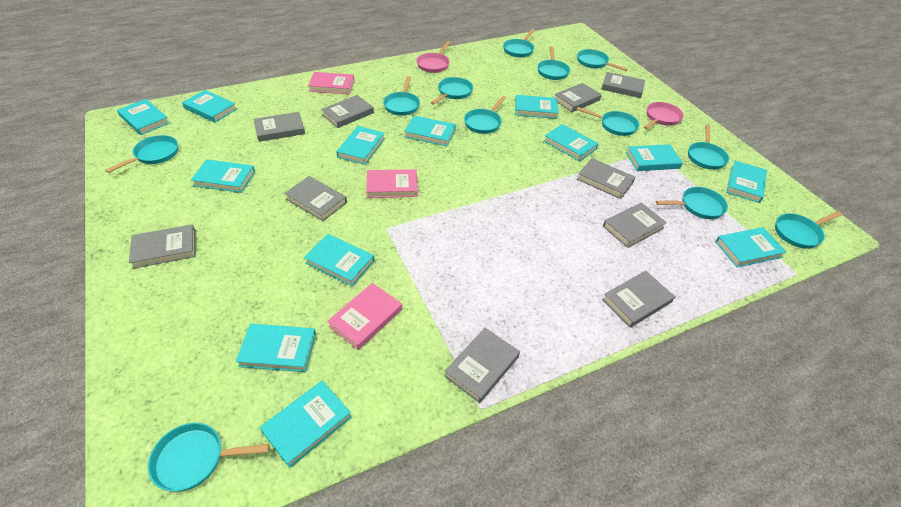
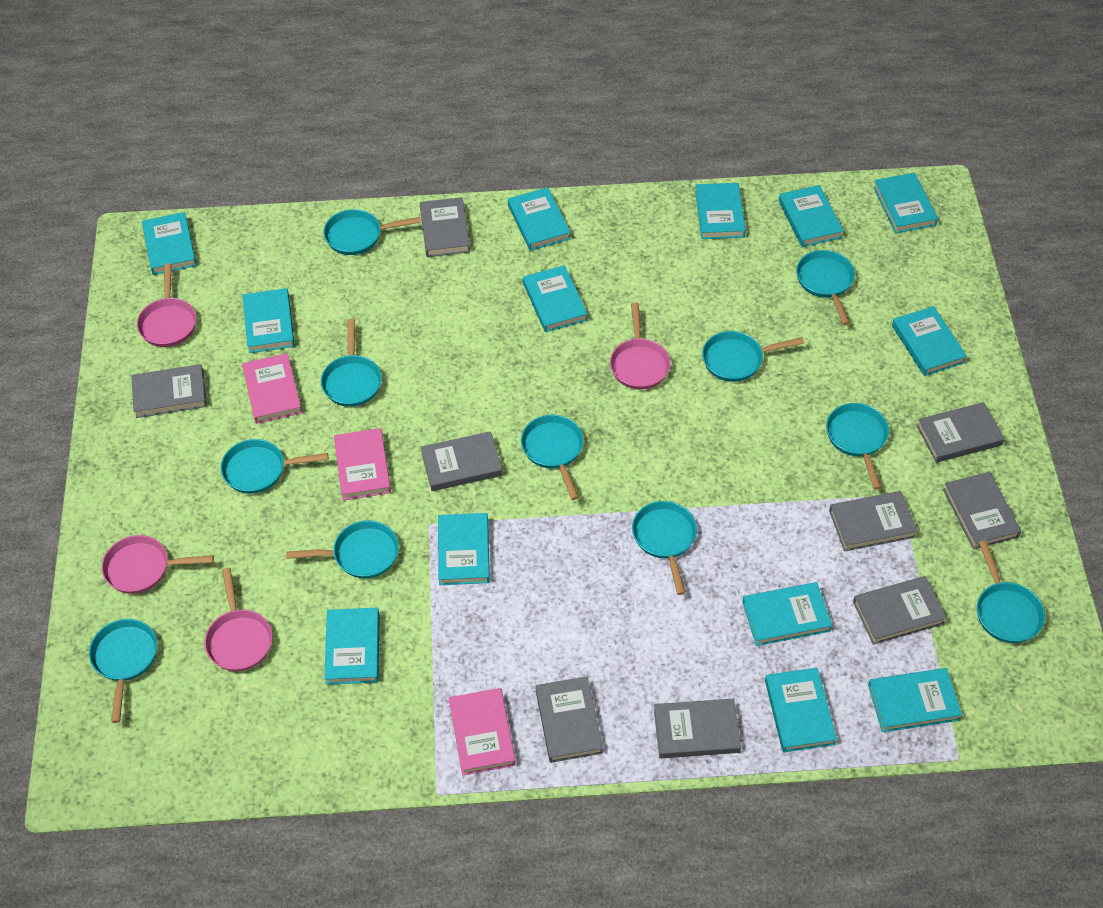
grey book: [129,224,196,269] [254,112,305,142] [284,176,347,221] [321,95,374,128] [444,328,520,403] [554,83,602,112] [577,158,636,199] [601,72,645,98] [602,271,675,328] [603,202,667,248] = 10 -> [131,364,207,418] [420,197,470,257] [421,431,502,491] [536,676,603,763] [654,699,741,758] [829,491,917,552] [853,576,947,645] [917,402,1004,463] [943,472,1021,549] = 9
pink pan: [417,41,450,73] [644,102,684,130] = 2 -> [101,535,214,594] [137,263,196,347] [204,568,273,671] [610,302,670,389] = 4
turquoise pan: [105,135,178,173] [148,423,270,491] [383,76,420,116] [431,77,473,105] [464,96,506,134] [503,29,535,58] [537,46,570,80] [577,49,628,71] [577,107,639,136] [656,187,728,219] [688,125,729,170] [775,211,842,249] = 12 -> [89,619,157,723] [220,439,328,494] [286,520,399,578] [321,319,382,407] [323,209,421,255] [521,415,583,500] [632,501,697,595] [702,331,804,382] [796,250,855,325] [826,403,889,490] [977,540,1045,643] = 11

